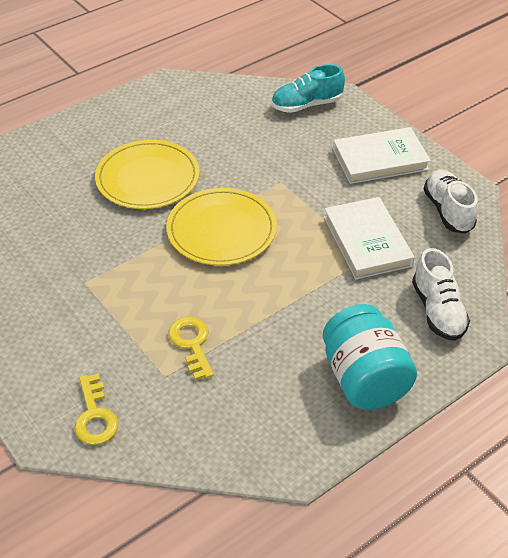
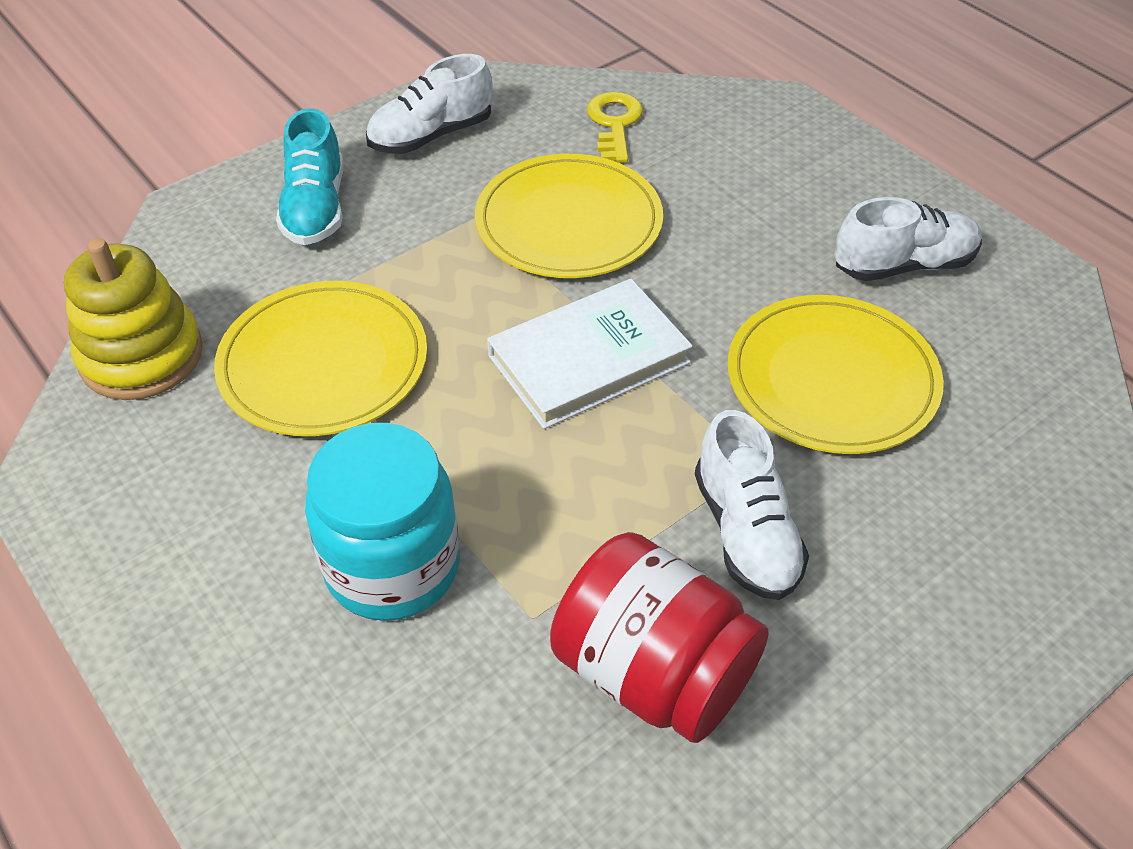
red jar: none = 0 -> [550,532,769,743] = 1
white book: [324,197,415,279] [333,127,431,184] = 2 -> [487,279,692,429] = 1
white shoe: [412,248,470,341] [424,170,478,234] = 2 -> [366,54,493,154] [695,410,809,600] [834,197,982,281] = 3
yellow key: [74,374,119,445] [169,317,214,380] = 2 -> [587,92,643,163] = 1
yellow plate: [95,140,200,209] [166,188,277,266] = 2 -> [214,281,427,436] [475,154,663,278] [728,295,944,454] = 3
yellow stacking toy: none = 0 -> [64,238,203,400] = 1

